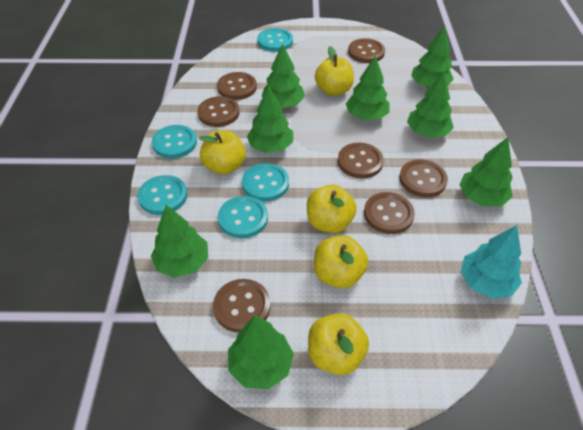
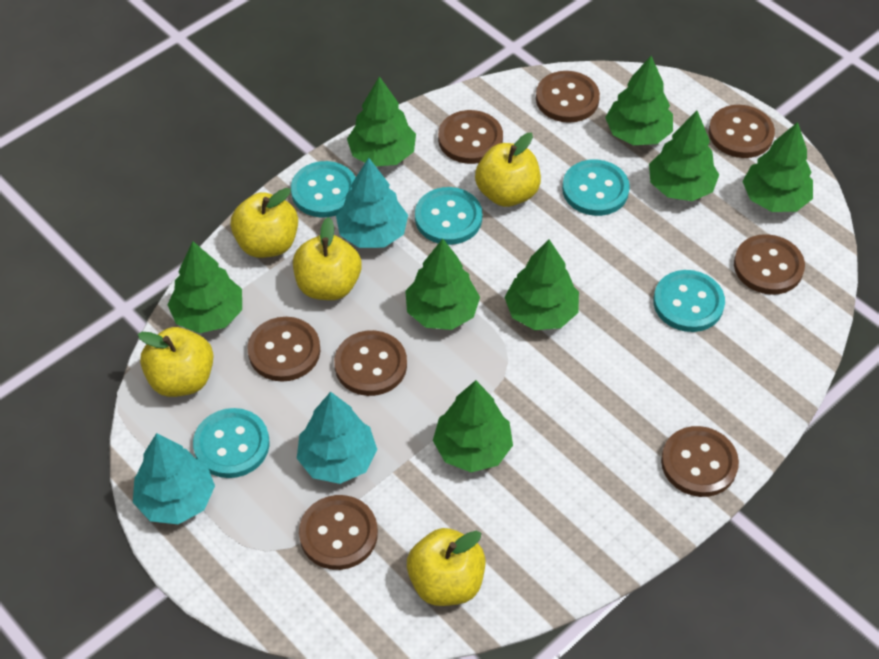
brown button: [197,96,240,127] [213,279,271,333] [217,72,257,100] [338,143,384,178] [348,38,385,63] [364,192,415,234] [399,159,448,197] = 7 -> [248,317,320,382] [299,495,378,570] [334,330,407,396] [438,110,503,164] [536,71,600,123] [661,426,739,497] [709,105,775,158] [734,234,805,295] = 8
turquoise tree: [461,225,522,299] = 1 -> [133,433,215,524] [297,392,377,484] [336,158,408,248] = 3

